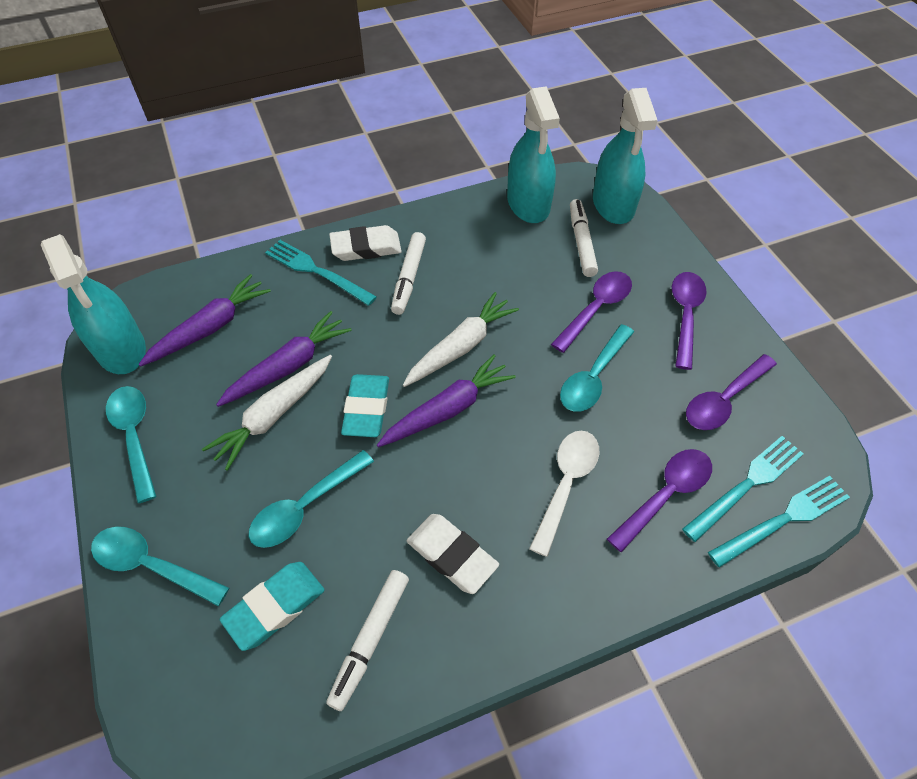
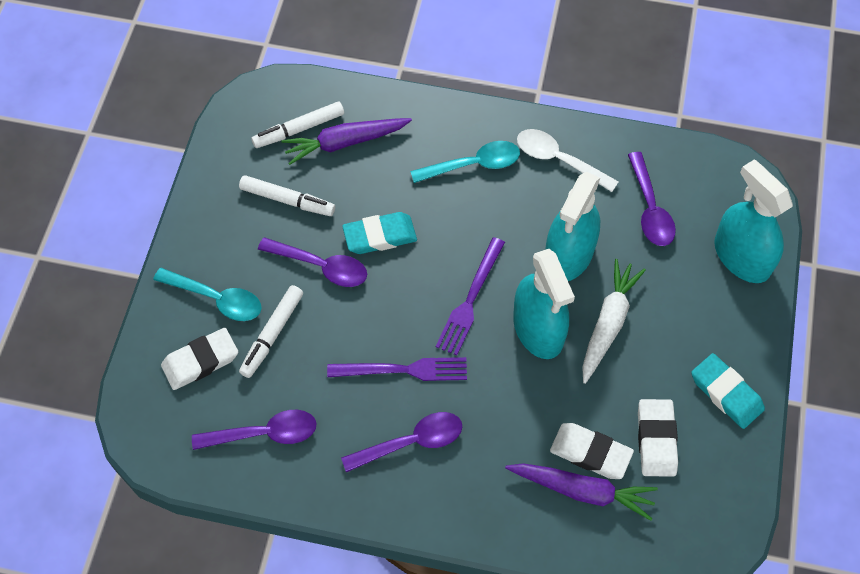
purple carrot: [138,274,271,367] [216,311,352,407] [377,354,516,447] = 3 -> [281,118,412,165] [505,463,658,521] = 2
purple fork: none = 0 -> [327,357,467,381] [436,237,505,355] = 2
turquoise fork: [265,240,377,306] [682,436,804,542] [708,476,850,568] = 3 -> none = 0
turquoise spoon: [91,527,229,606] [106,386,156,503] [249,450,374,548] [560,324,634,412] = 4 -> [153,268,262,321] [410,141,520,183] = 2
white carrot: [202,355,332,471] [403,292,519,387] = 2 -> [582,259,646,384] = 1
white eraser: [329,225,402,261] [406,514,499,594] = 2 -> [161,328,238,390] [550,423,634,479] [638,399,678,477] = 3

